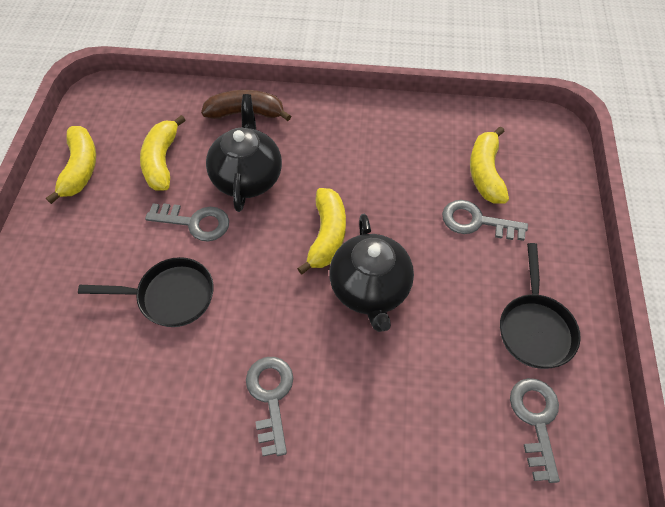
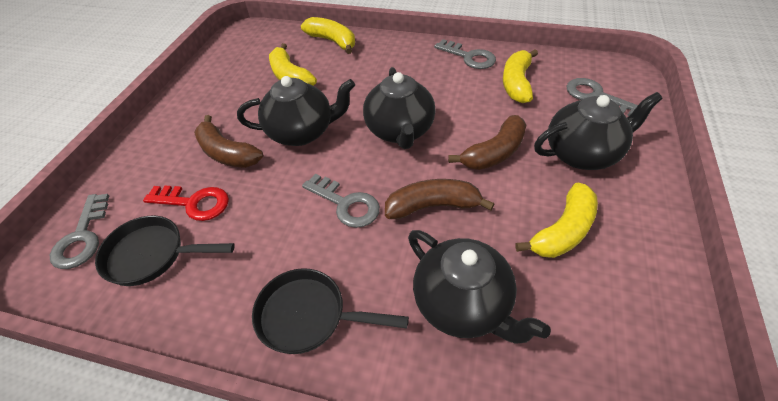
black teapot: [206,94,282,212] [329,214,414,332] = 2 -> [237,76,355,146] [363,67,436,149] [408,230,551,344] [534,92,663,170] = 4
brown banana: [201,90,291,121] = 1 -> [194,115,263,168] [385,179,494,219] [448,115,526,170] = 3
red key: none = 0 -> [143,186,229,221] = 1

